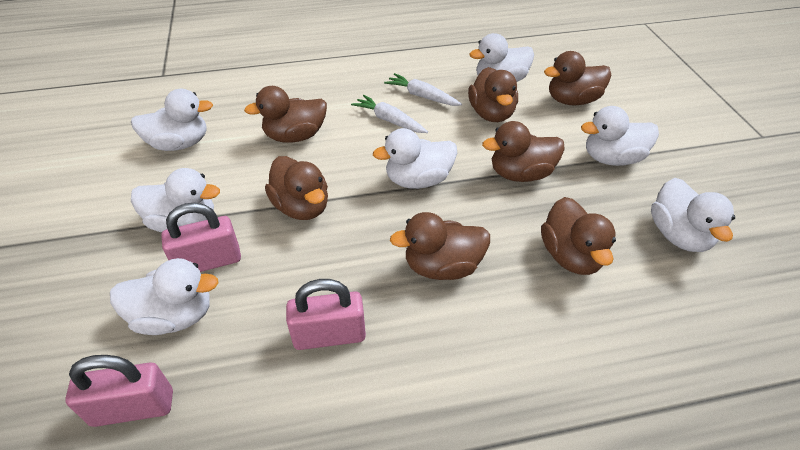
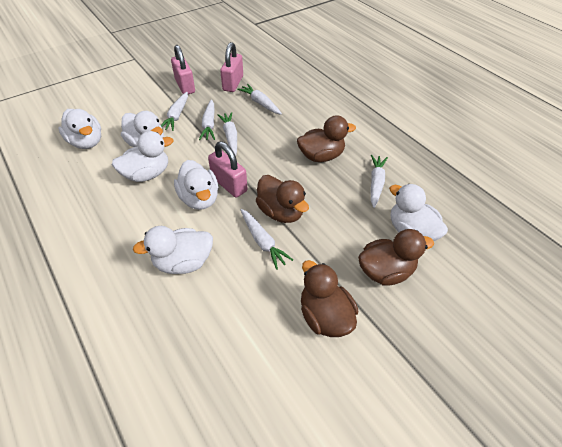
brown duck: [244,86,327,143] [265,156,328,220] [390,212,490,280] [468,67,518,122] [482,121,565,182] [541,197,616,275] [544,51,611,106] = 7 -> [256,175,309,223] [297,115,356,162] [301,260,358,337] [358,229,434,285] = 4
white carrot: [351,95,428,133] [384,73,462,106] = 2 -> [161,92,188,131] [199,99,215,140] [217,112,237,156] [237,84,282,115] [241,209,293,270] [371,155,388,208] = 6
white duck: [110,258,219,335] [131,89,213,151] [131,168,220,232] [373,128,457,189] [469,33,534,82] [581,106,659,166] [651,178,735,252] = 7 -> [58,109,101,149] [112,131,174,182] [121,111,164,147] [133,226,213,274] [174,160,219,210] [389,184,448,241] = 6

